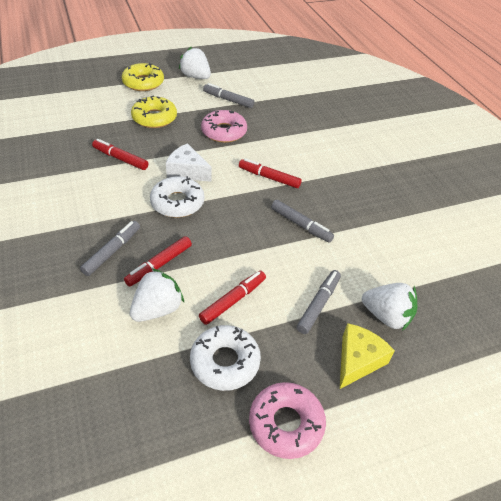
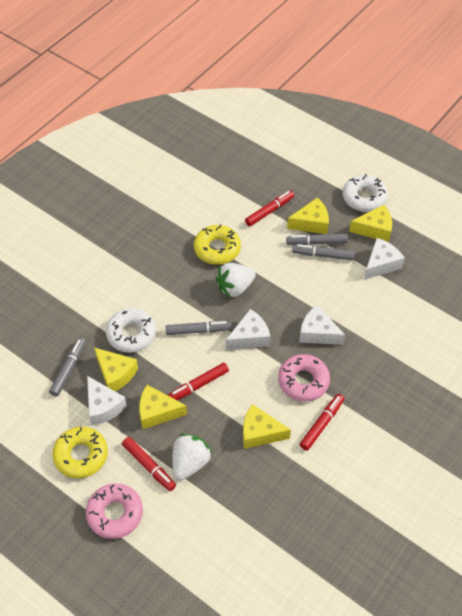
white cheese: [166,143,211,182] = 1 -> [87,376,127,426] [226,309,270,350] [299,305,345,345] [364,238,405,280] = 4
white strawberry: [130,269,184,322] [179,47,211,79] [362,283,417,331] = 3 -> [172,434,212,480] [216,263,256,298] = 2
yellow cheese: [340,323,395,389] = 1 -> [94,348,138,391] [139,385,187,429] [243,404,291,449] [287,198,329,234] [349,205,392,242] = 5

